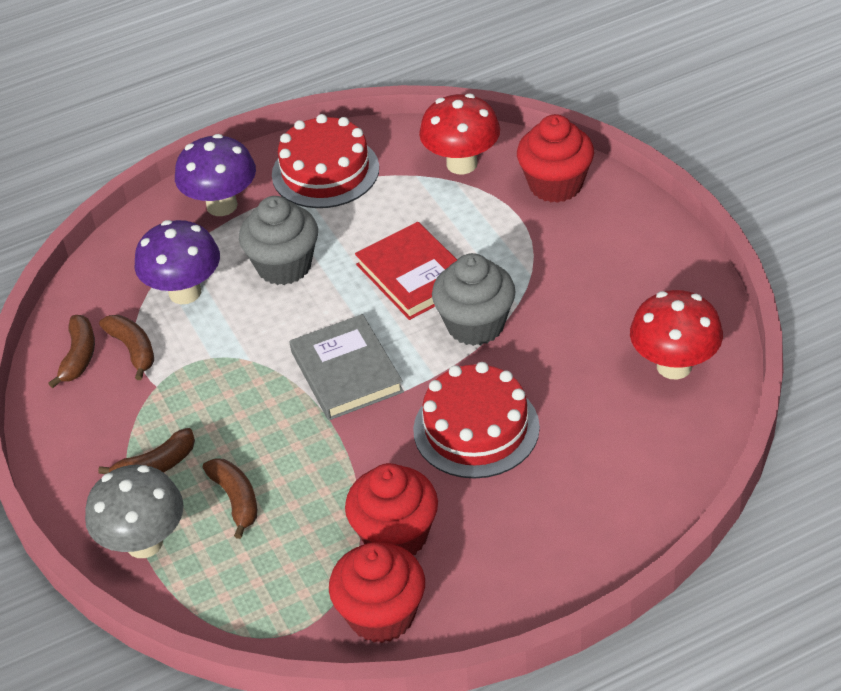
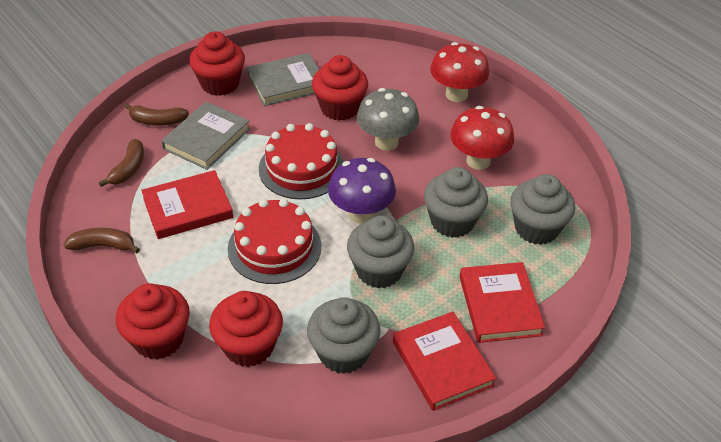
brown banana: [48,315,95,388] [98,428,195,474] [99,315,154,380] [203,458,257,539] = 4 -> [64,228,140,253] [99,139,144,187] [124,104,189,126] = 3
grey book: [290,314,404,420] = 1 -> [161,102,250,170] [247,53,319,106] = 2
grey cupcake: [239,196,318,285] [432,253,516,346] = 2 -> [307,297,381,374] [347,216,415,289] [424,167,488,238] [510,174,575,245] = 4
purple mushroom: [134,220,220,304] [175,134,256,216] = 2 -> [328,158,396,224] = 1
red book: [355,222,457,320] = 1 -> [141,170,233,239] [393,312,496,411] [459,262,545,343] = 3
red cupcake: [329,542,425,643] [345,463,438,555] [517,114,594,203] = 3 -> [116,283,190,360] [189,31,245,96] [209,291,283,367] [312,55,368,121] = 4

